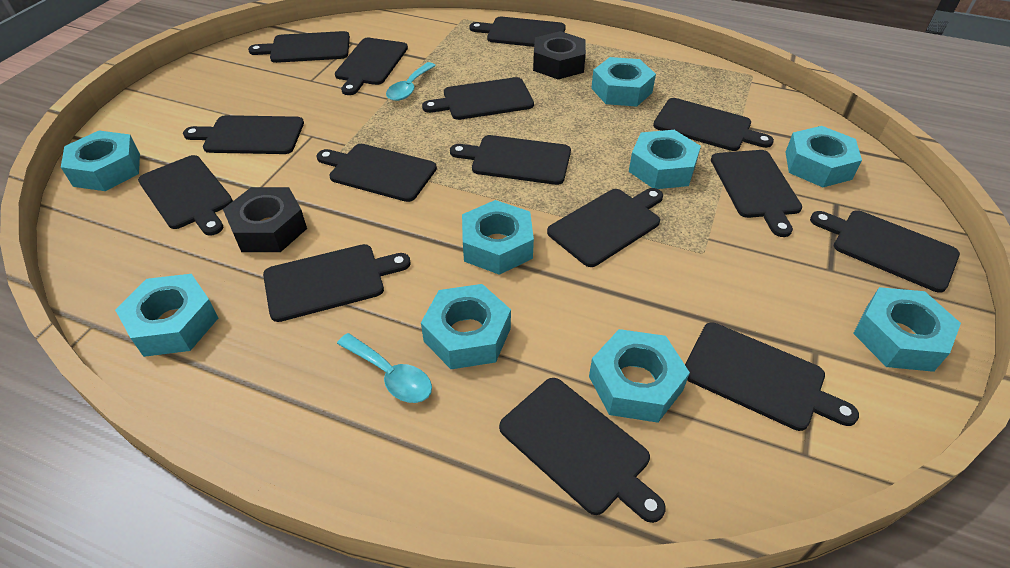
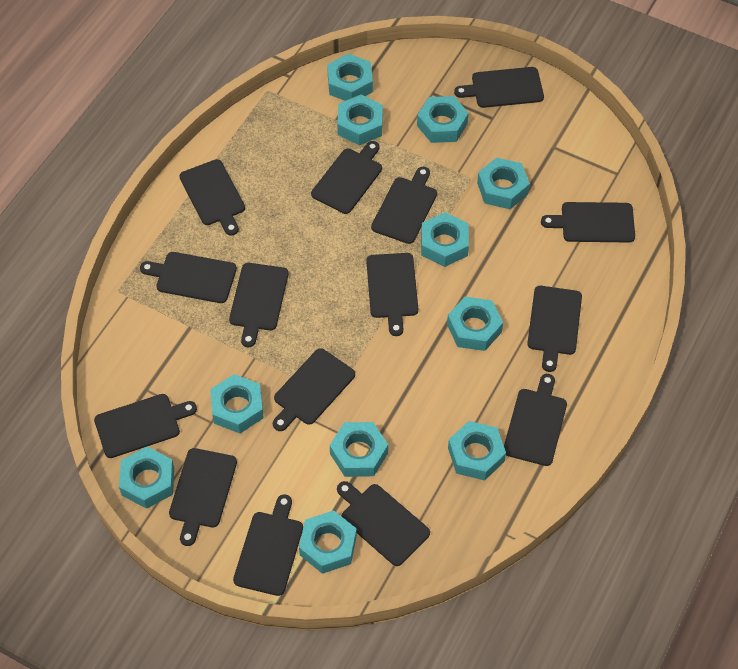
black nut: [223,187,307,252] [533,31,586,79] = 2 -> none = 0
turquoise nut: [61,131,140,191] [115,274,218,357] [421,284,511,369] [462,200,534,275] [589,329,690,423] [591,57,656,107] [629,130,701,189] [785,126,862,187] [853,287,961,372] = 9 -> [119,447,174,509] [210,374,264,433] [299,510,357,574] [327,54,373,101] [330,422,388,477] [337,95,383,145] [417,96,469,143] [421,212,469,267] [447,297,503,351] [448,421,506,480] [477,158,530,209] = 11
turquoise spoon: [337,333,432,403] [386,62,436,101] = 2 -> none = 0

